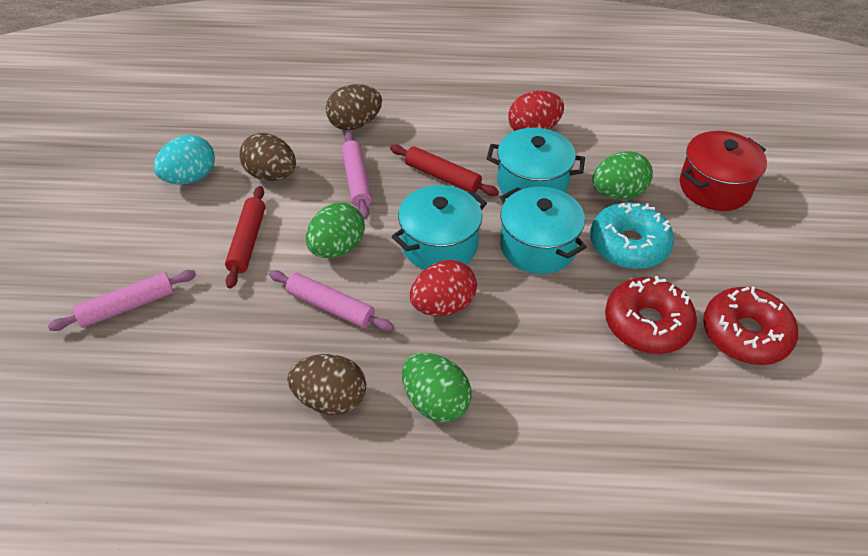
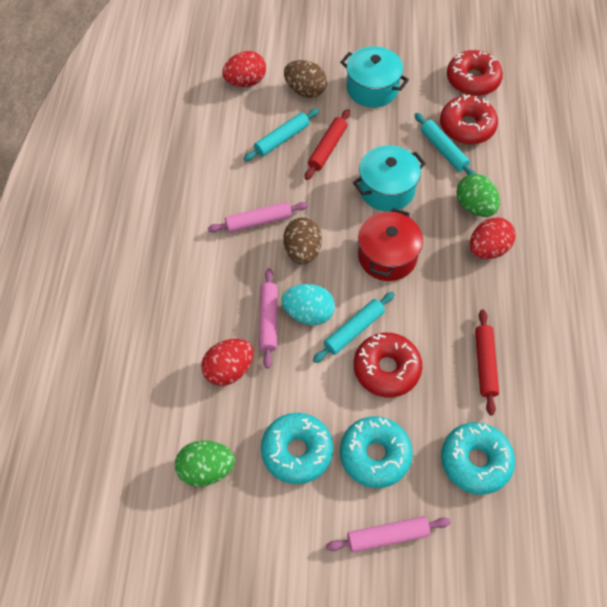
brown egg: [239,133,296,181] [287,354,366,415] [326,84,382,131] = 3 -> [283,217,322,265] [284,60,327,98] = 2
green egg: [306,203,365,258] [402,353,472,422] [592,151,653,199] = 3 -> [175,441,235,487] [456,174,500,217] = 2
red donut: [605,276,697,354] [703,287,798,365] = 2 -> [354,333,422,397] [440,94,498,144] [447,50,503,96] = 3
red egg: [410,260,477,316] [508,91,564,131] = 2 -> [201,339,254,386] [222,51,266,87] [470,217,516,259] = 3
turquoise donut: [590,203,674,269] = 1 -> [261,413,333,484] [340,417,413,488] [441,422,515,495] = 3
turquoise pot: [392,185,487,270] [487,128,585,195] [500,187,586,274] = 3 -> [340,46,409,108] [353,145,426,211] = 2
turquoise rolling pin: none = 0 -> [243,108,319,161] [313,292,395,363] [415,113,476,175] = 3

